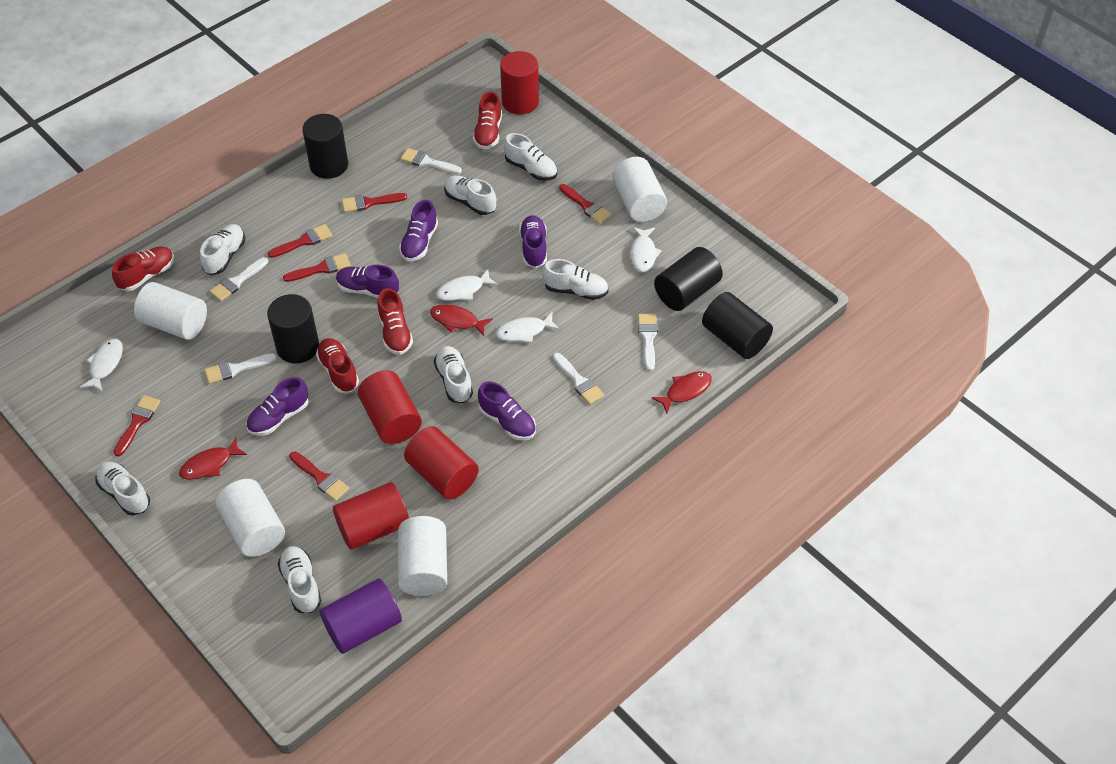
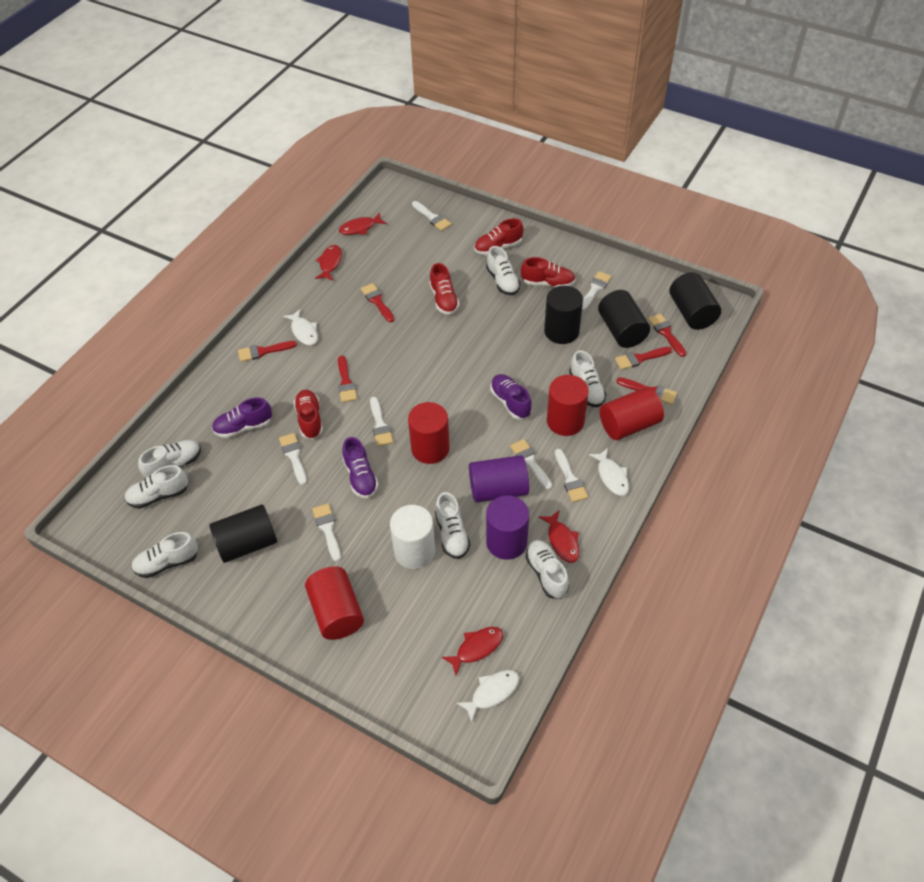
purple cylinder: [320,578,402,654] = 1 -> [469,455,529,502] [486,495,529,560] = 2
purple shoe: [246,377,309,436] [336,265,399,298] [399,200,438,261] [478,381,536,440] [519,215,547,268] = 5 -> [212,397,272,438] [342,437,379,498] [490,374,532,419] = 3
red fish: [179,437,247,480] [430,304,493,336] [652,371,712,414] = 3 -> [315,245,342,280] [339,213,386,235] [442,627,503,676] [539,511,580,563] = 4
white brush: [204,353,277,384] [209,257,268,301] [400,148,462,174] [553,353,604,405] [638,314,658,371] = 5 -> [279,433,307,485] [312,504,341,562] [370,397,393,446] [412,201,452,231] [510,439,552,490] [555,449,588,502] [582,271,612,311] = 7
white cylinder: [134,282,207,340] [216,479,285,557] [398,516,447,596] [612,157,667,222] = 4 -> [390,505,435,569] = 1
white fish: [80,339,123,392] [436,269,498,301] [496,313,560,343] [630,227,662,272] = 4 -> [283,309,318,345] [456,670,519,723] [588,448,629,496] = 3

